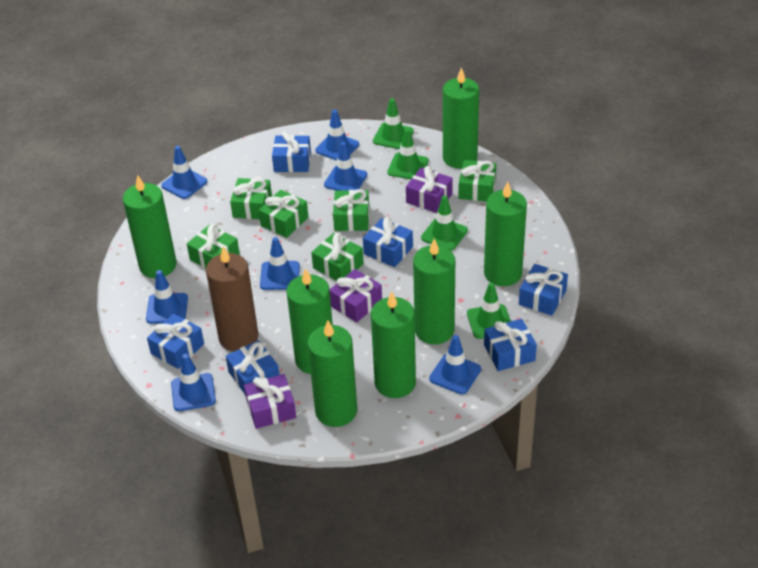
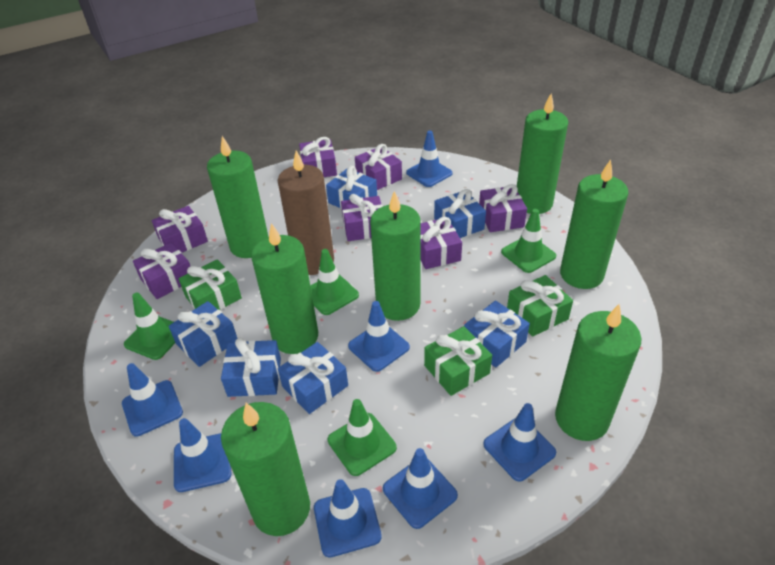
green gift: [187,224,240,268] [230,178,272,219] [258,190,308,238] [311,232,364,281] [333,189,369,231] [458,160,496,202] = 6 -> [179,259,242,310] [424,326,492,396] [507,275,573,337] = 3
purple gift: [244,374,296,429] [329,269,382,322] [406,166,453,213] = 3 -> [133,243,190,299] [152,206,208,252] [299,137,337,177] [341,194,383,241] [355,144,402,190] [421,217,462,269] [479,184,527,232] = 7

